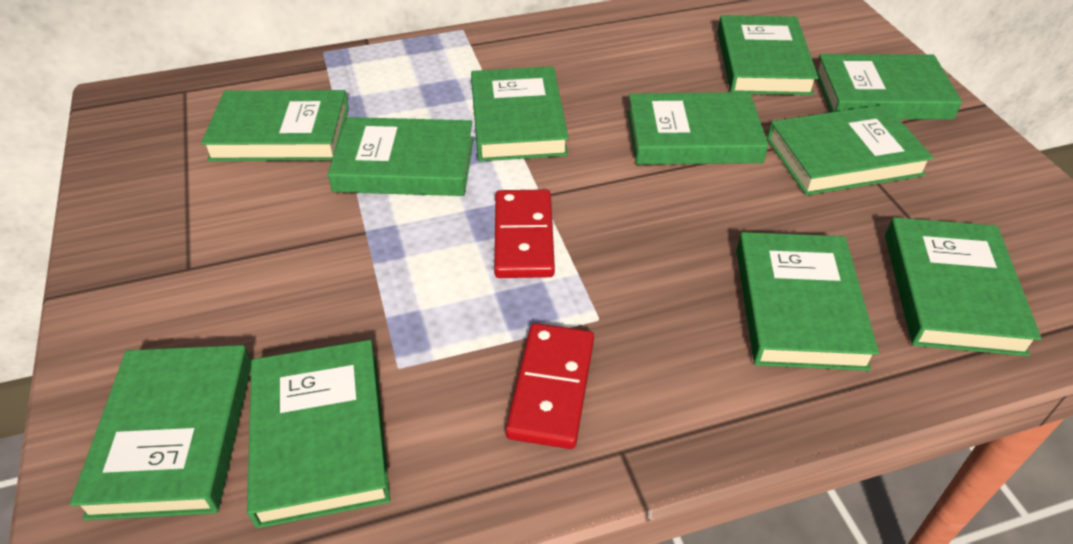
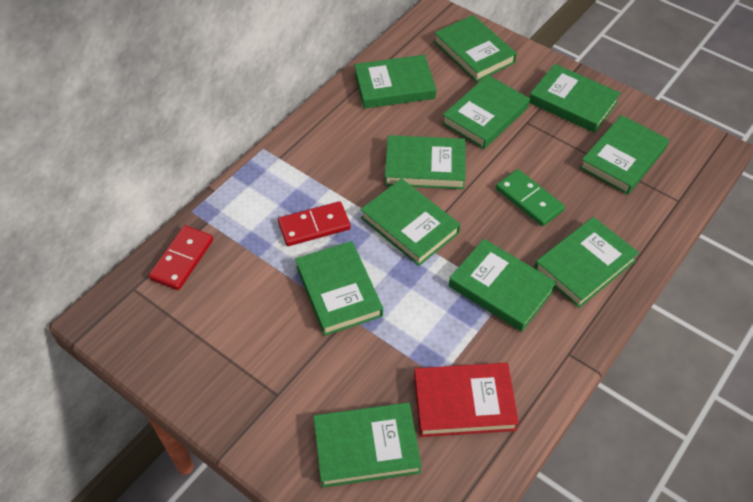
green domino: none = 0 -> [496,169,565,226] = 1
red book: none = 0 -> [414,363,519,437] = 1

